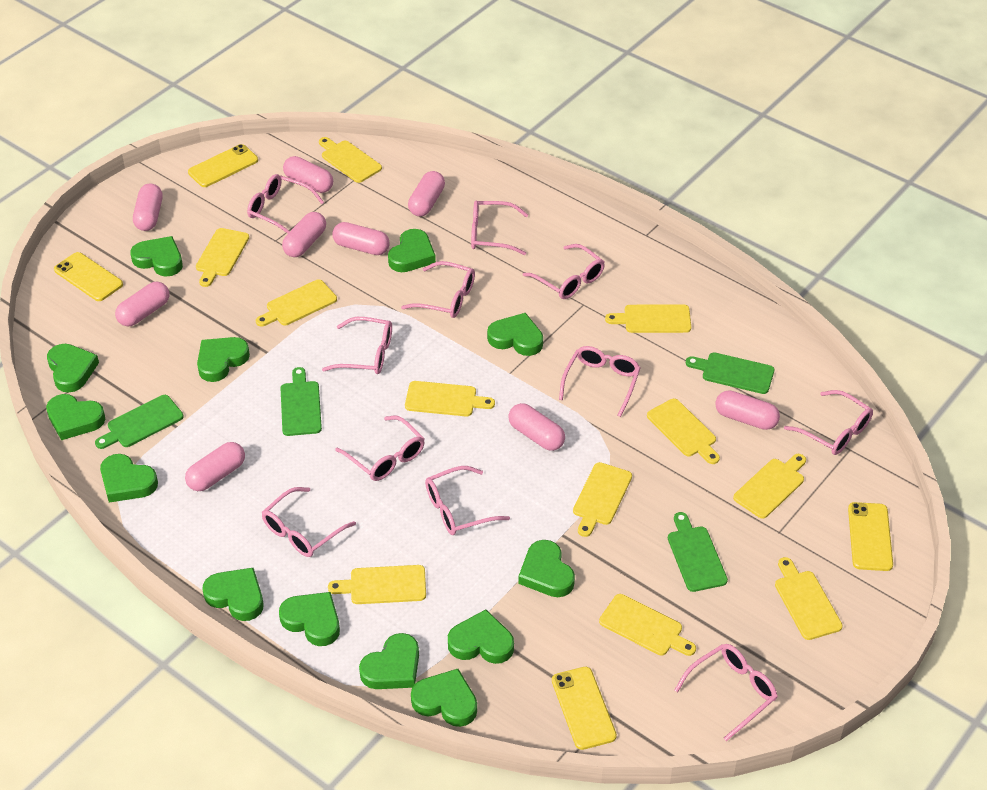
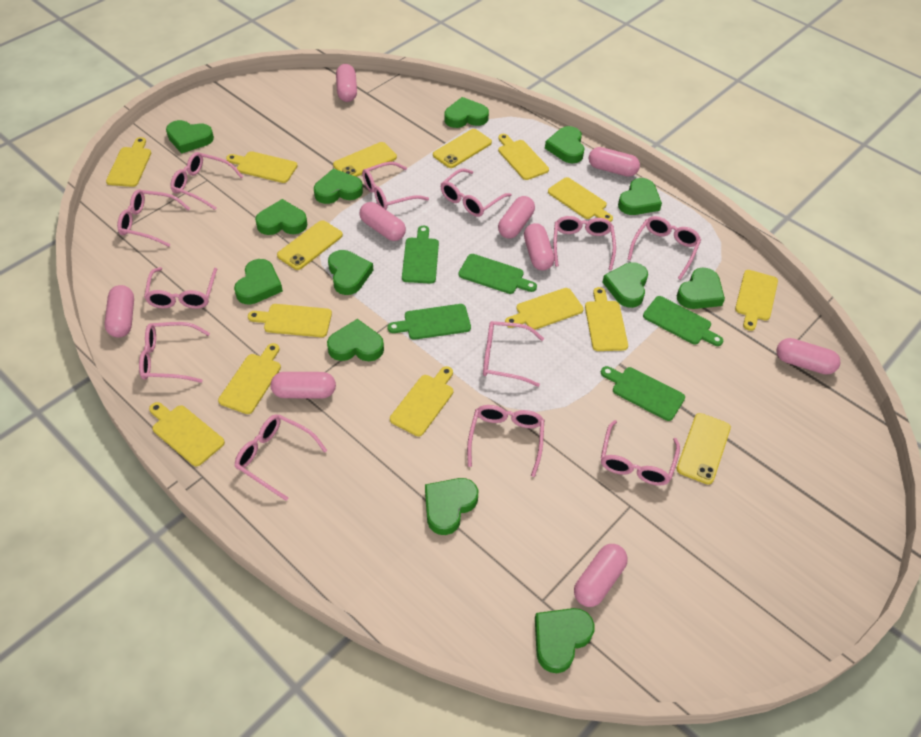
green cutting board: [95,395,184,449] [280,367,322,436] [668,512,728,592] [686,353,775,394] = 4 -> [388,304,471,340] [402,226,439,284] [458,254,537,294] [601,366,685,421] [643,296,723,346] = 5
pink glasses: [247,174,324,234] [262,487,356,557] [322,317,392,374] [335,416,425,481] [401,261,475,318] [425,466,510,535] [471,201,528,255] [523,244,605,299] [559,346,640,417] [675,644,778,741] [784,390,873,455] = 11 -> [117,189,190,247] [139,322,210,383] [144,267,217,309] [170,152,243,210] [235,414,327,501] [362,162,429,210] [441,168,512,217] [467,405,544,477] [483,321,544,387] [553,216,616,270] [601,420,680,486] [627,216,701,280] = 12

